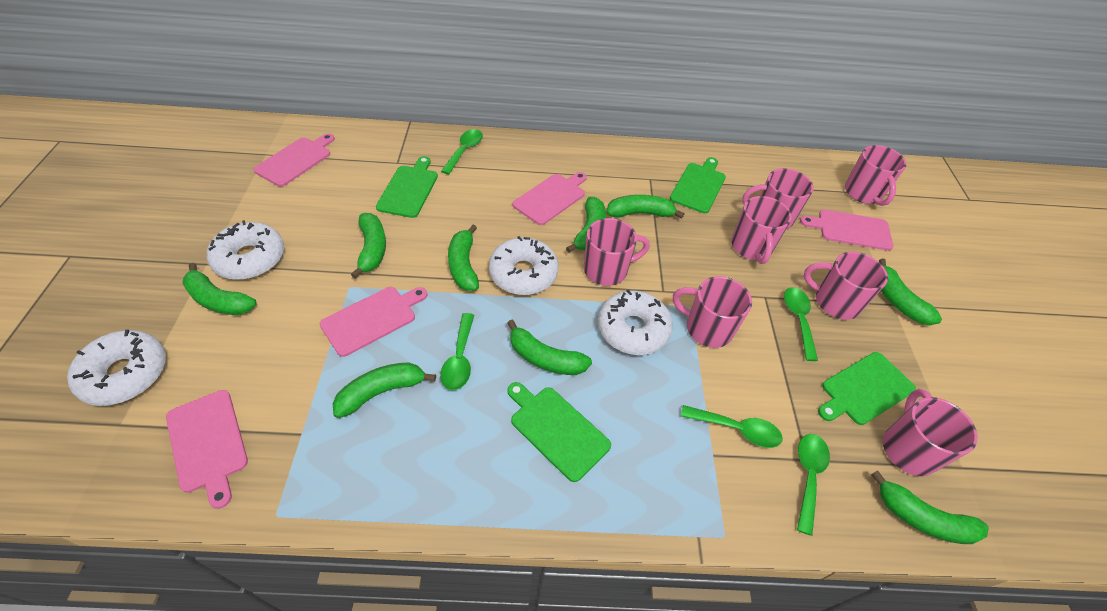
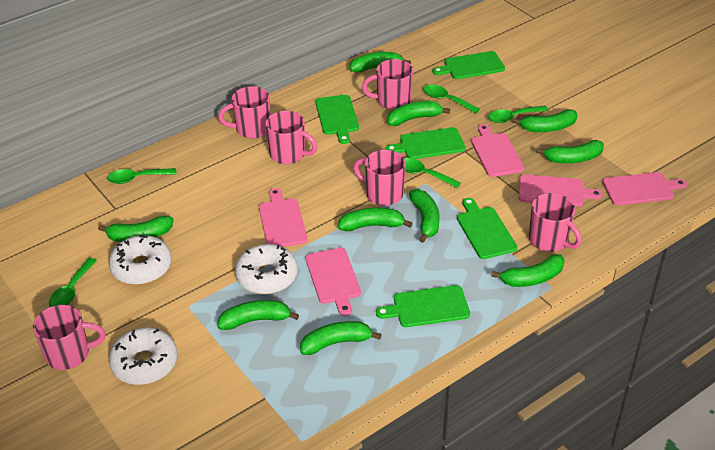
green banana: [182,263,257,315] [333,362,436,418] [351,213,386,279] [448,225,479,291] [507,320,592,375] [566,197,606,253] [606,195,684,219] [871,470,989,544] [879,258,942,325] = 9 -> [98,216,173,242] [217,300,299,330] [300,321,382,355] [338,208,413,231] [349,52,411,73] [387,101,450,126] [409,189,440,243] [491,254,565,287] [513,109,577,132] [536,140,604,163] = 10
green cutting board: [376,156,438,218] [507,382,611,482] [670,157,726,213] [818,352,916,425] = 4 -> [315,95,359,144] [376,285,470,327] [386,127,466,159] [432,51,505,79] [457,198,517,259] = 5
pink mug: [584,218,650,286] [673,276,752,348] [731,196,792,264] [742,168,814,229] [804,252,888,320] [845,145,907,206] [883,389,978,476] = 7 -> [33,305,105,370] [218,86,270,138] [265,111,317,164] [353,150,406,206] [362,59,413,110] [529,193,582,252] = 6
white donut: [67,329,166,406] [207,220,284,280] [489,236,559,295] [598,289,673,355] = 4 -> [109,235,172,285] [109,327,178,385] [235,244,298,294] = 3

